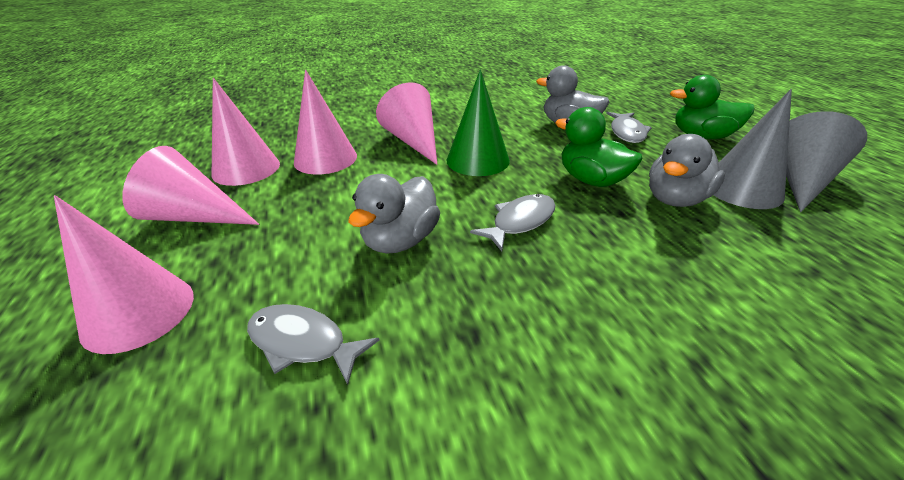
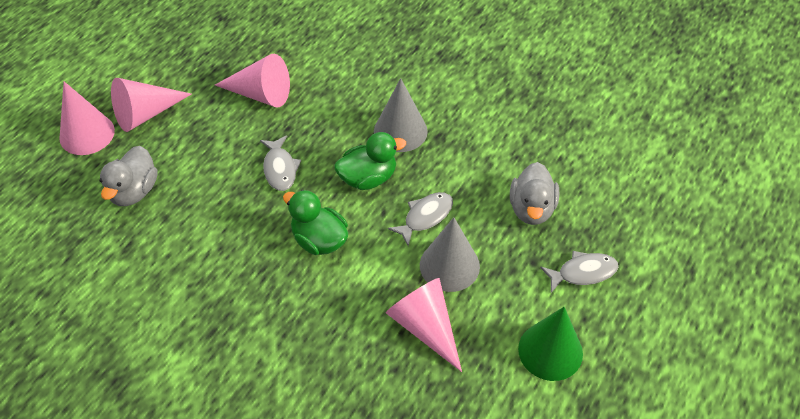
grey duck: [348,174,440,254] [536,65,609,122] [649,134,725,207] = 3 -> [100,146,158,206] [510,162,559,225] = 2
pink cone: [54,195,194,354] [122,146,259,225] [212,78,280,186] [294,70,357,175] [376,82,437,165] = 5 -> [60,82,115,155] [111,78,192,132] [215,54,290,108] [386,278,462,372] = 4

